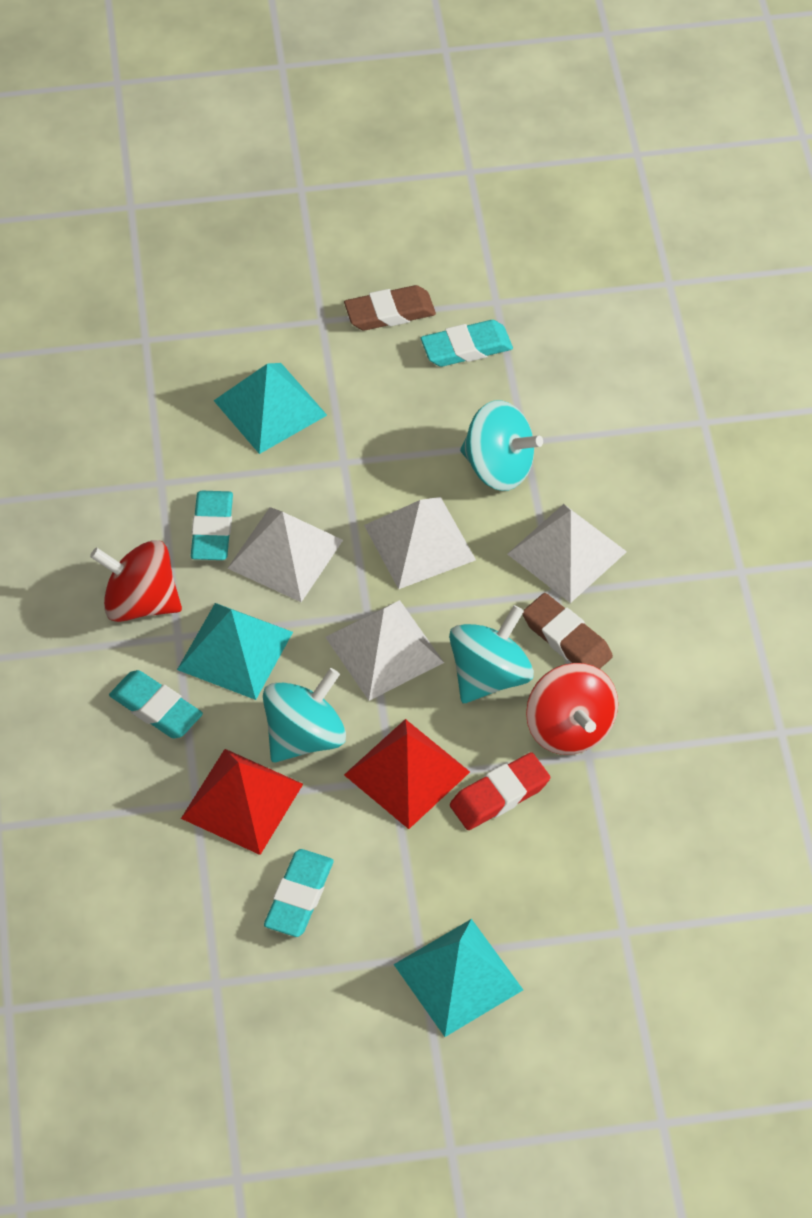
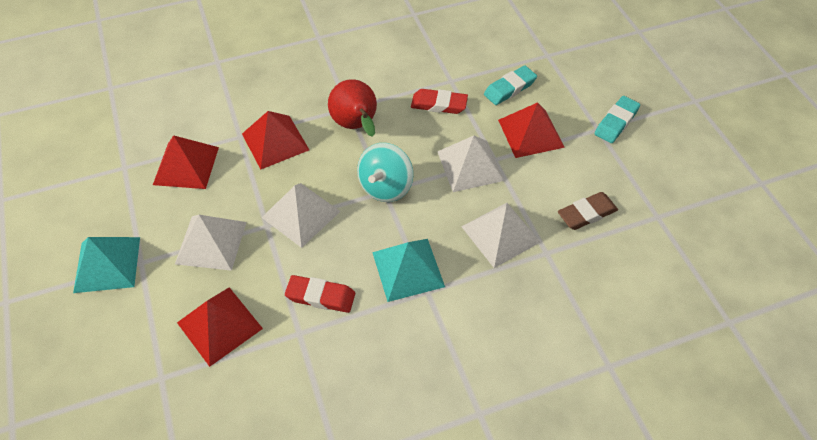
brown eraser: [344,285,436,331] [523,593,613,669] = 2 -> [558,192,618,230] = 1
red eraser: [450,752,550,830] = 1 -> [285,275,355,313] [411,89,468,114] = 2
red pear: none = 0 -> [328,79,377,137] = 1
red pyramid: [181,749,303,855] [344,719,470,829] = 2 -> [153,135,219,189] [177,287,263,367] [242,111,309,169] [498,102,565,158] = 4
red spinning top: [90,540,182,622] [526,663,618,755] = 2 -> none = 0
turquoise eraser: [109,670,203,739] [191,491,233,560] [264,849,334,937] [421,320,513,367] = 4 -> [484,66,537,105] [595,96,640,143] = 2
turquoise pyramid: [177,603,293,700] [214,363,327,454] [394,919,523,1037] = 3 -> [73,237,140,293] [372,239,445,302] = 2
turquoise spinning top: [263,668,346,763] [449,605,534,703] [460,400,543,491] = 3 -> [357,143,413,202] = 1

